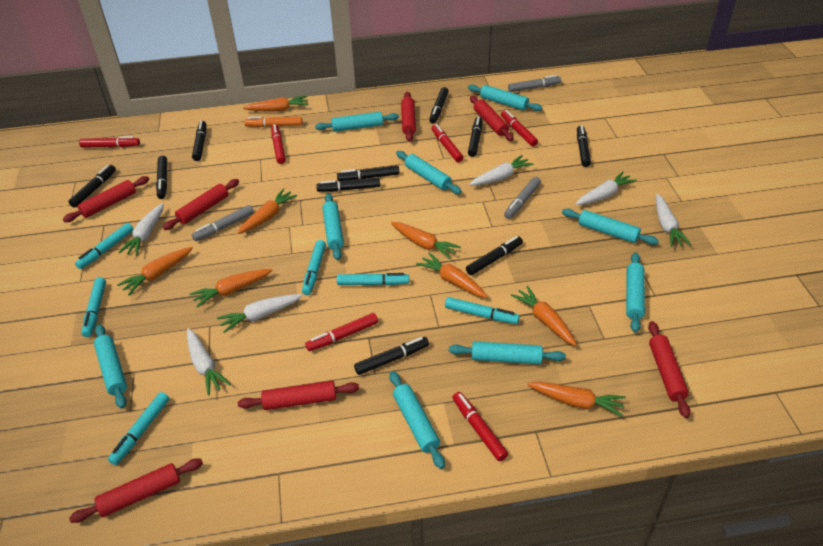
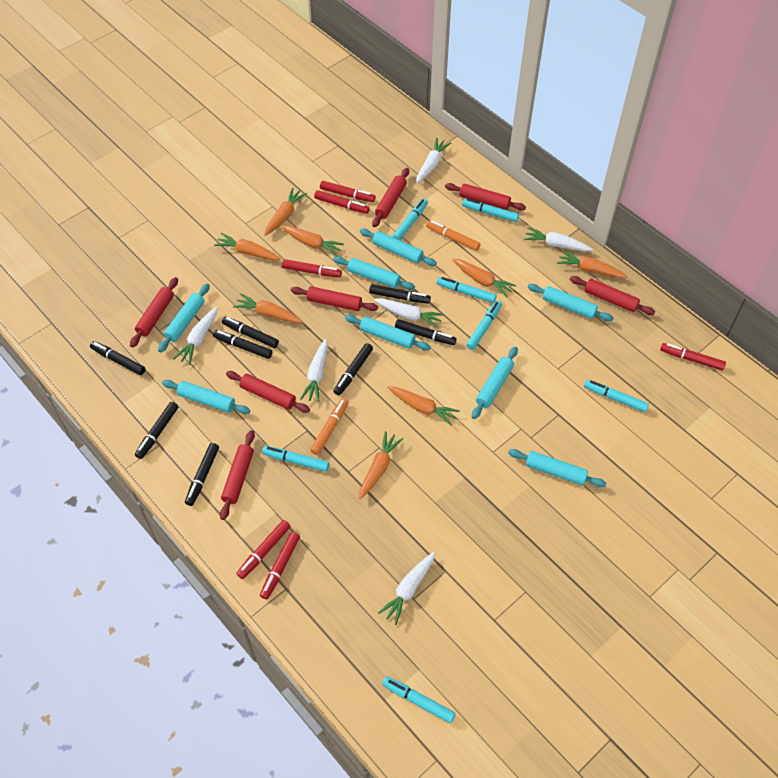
black marker: [68,165,116,208] [156,156,167,199] [192,121,207,161] [316,178,380,192] [337,165,399,181] [354,337,429,375] [429,87,449,124] [466,236,523,275] [468,116,483,157] [577,125,591,167] = 10 -> [90,341,145,375] [135,402,178,459] [185,443,219,506] [213,330,273,359] [222,317,279,348] [333,343,373,396] [369,284,431,304] [395,319,457,345] = 8
grey marker: [192,205,254,241] [504,177,541,219] [508,75,561,92] = 3 -> none = 0
orange marker: [244,117,303,127] = 1 -> [310,398,349,455] [426,220,481,251] = 2
turquoise marker: [75,223,134,269] [82,277,106,337] [108,392,169,465] [302,240,326,295] [337,273,409,285] [445,297,520,324] = 6 -> [262,446,329,472] [382,676,456,724] [393,198,428,240] [437,277,497,303] [462,198,519,222] [466,301,502,350] [584,380,649,412] = 7
turquoise rolling pin: [94,324,127,409] [315,112,399,132] [322,193,344,260] [389,371,445,469] [396,151,462,194] [449,341,566,364] [468,84,542,111] [562,209,659,245] [626,252,645,333] = 9 -> [158,284,210,353] [162,380,250,414] [333,256,415,290] [345,315,431,351] [360,229,437,266] [472,347,518,419] [508,449,606,487] [528,284,613,321] = 8

